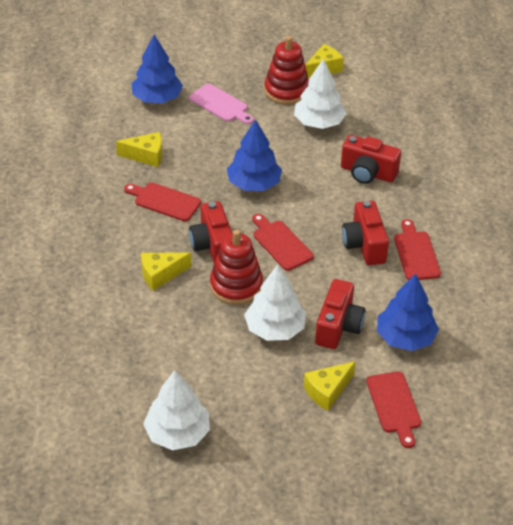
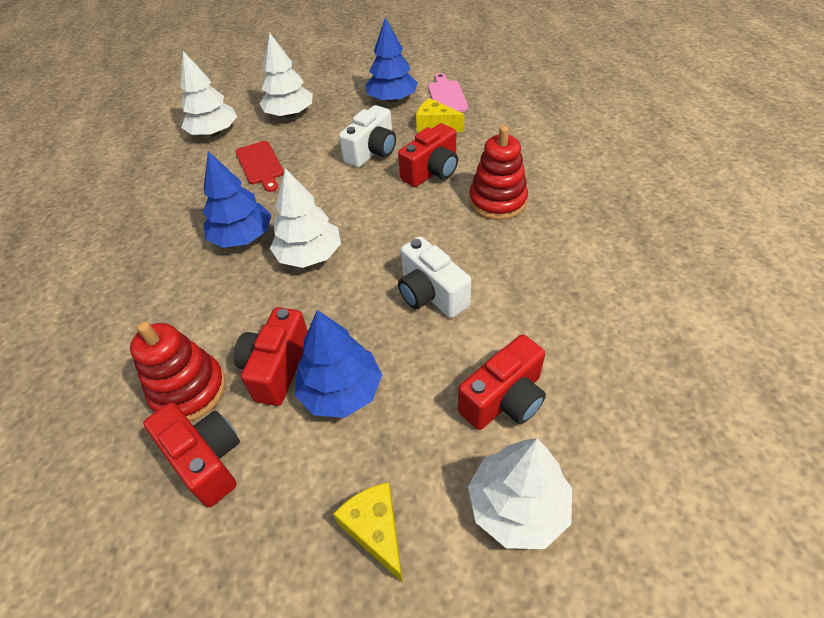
red cutting board: [124,182,201,221] [252,214,314,271] [366,371,421,448] [394,219,441,280] = 4 -> [236,141,284,192] = 1
white camera: none = 0 -> [339,105,396,168] [398,236,472,318] = 2
white tree: [143,370,210,450] [244,265,306,341] [294,58,347,129] = 3 -> [180,51,237,136] [259,32,313,118] [270,168,341,268] [468,438,572,549] = 4
yellow cheese: [116,132,162,167] [141,253,191,291] [304,361,356,411] [305,44,344,79] = 4 -> [333,482,403,583] [416,98,464,132] = 2

